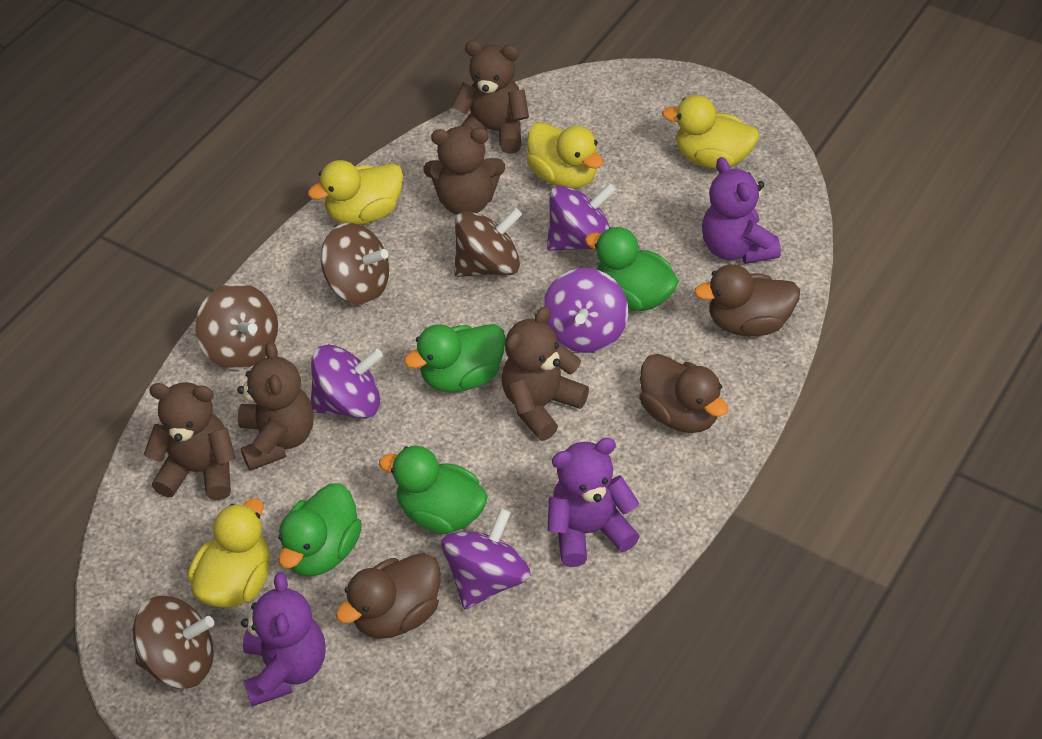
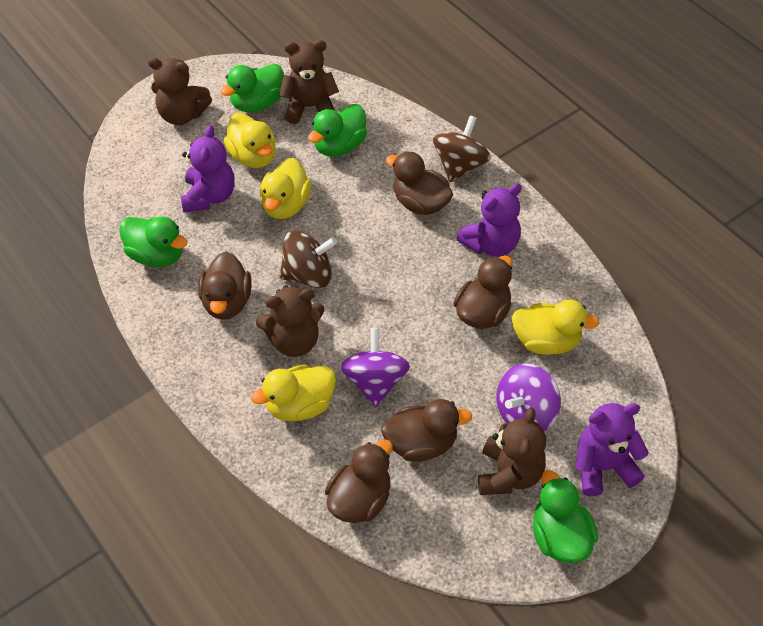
brown duck: [336,553,440,639] [639,354,728,433] [694,264,800,336] = 3 -> [198,252,252,320] [325,439,393,523] [381,399,472,462] [386,151,453,215] [453,256,513,329] = 5
brown spinning top: [133,596,214,689] [195,283,278,369] [321,223,389,305] [454,208,522,277] = 4 -> [279,230,337,288] [433,115,491,182] = 2
brown teddy bear: [144,382,236,501] [237,341,314,471] [424,126,505,215] [451,41,529,154] [502,307,589,440] = 5 -> [148,57,212,125] [256,285,325,357] [279,40,339,124] [478,407,546,495] = 4
purple spinning top: [311,345,383,419] [441,508,530,609] [543,268,628,353] [547,183,616,251] = 4 -> [340,328,410,407] [496,363,561,431] = 2

